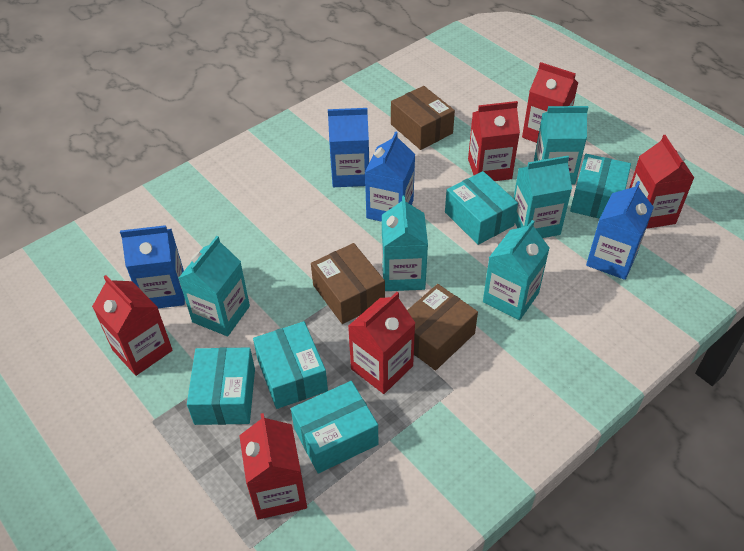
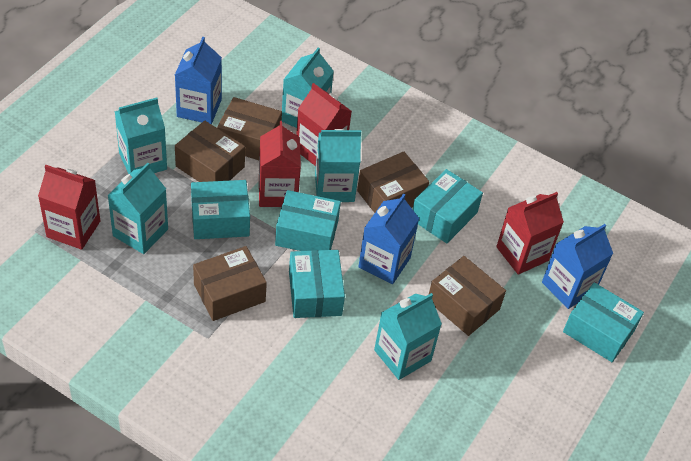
blue carton: [120,225,185,308] [328,108,369,187] [365,131,415,222] [586,181,654,280] = 4 -> [175,37,222,124] [358,194,419,284] [542,224,613,309] = 3
brown box: [311,243,385,324] [391,86,455,150] [407,284,478,370] = 3 -> [175,121,245,182] [193,246,267,321] [217,97,282,160] [357,151,429,213] [429,256,506,336] = 5
red carton: [92,275,173,376] [239,413,307,520] [348,292,415,394] [468,101,520,181] [522,62,578,143] [629,135,694,229] = 6 -> [38,165,100,250] [259,121,301,207] [296,83,352,166] [496,192,564,275] = 4

